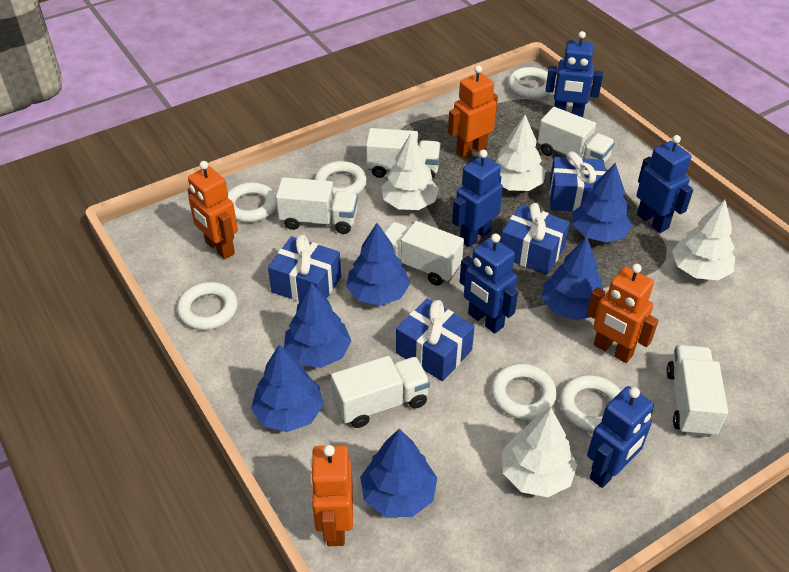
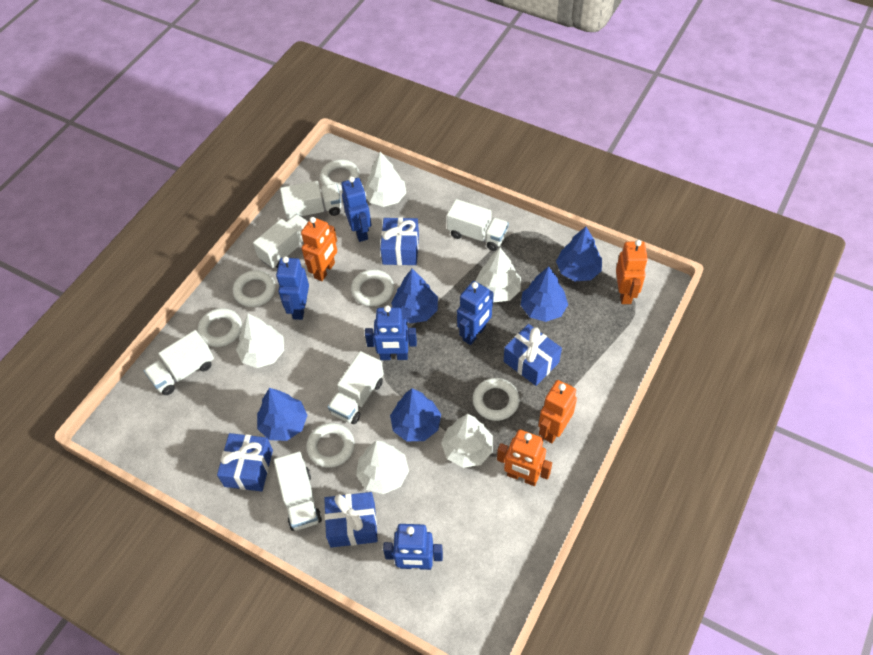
blue tree: [251,344,324,432] [284,282,351,368] [346,223,410,306] [360,428,437,517] [541,237,603,320] [572,163,632,243] = 6 -> [257,388,308,441] [390,388,441,441] [391,269,438,323] [521,266,568,322] [556,227,602,281] = 5
white tree: [381,133,439,210] [495,115,546,191] [502,408,577,497] [672,200,735,280] = 4 -> [236,314,284,368] [356,441,409,494] [364,152,406,207] [441,414,493,468] [475,248,521,302] = 5

